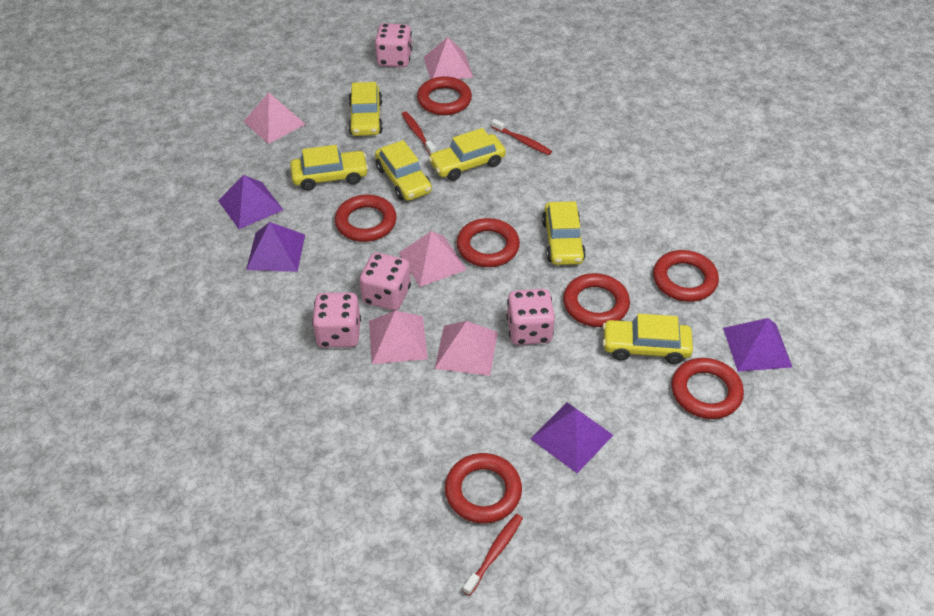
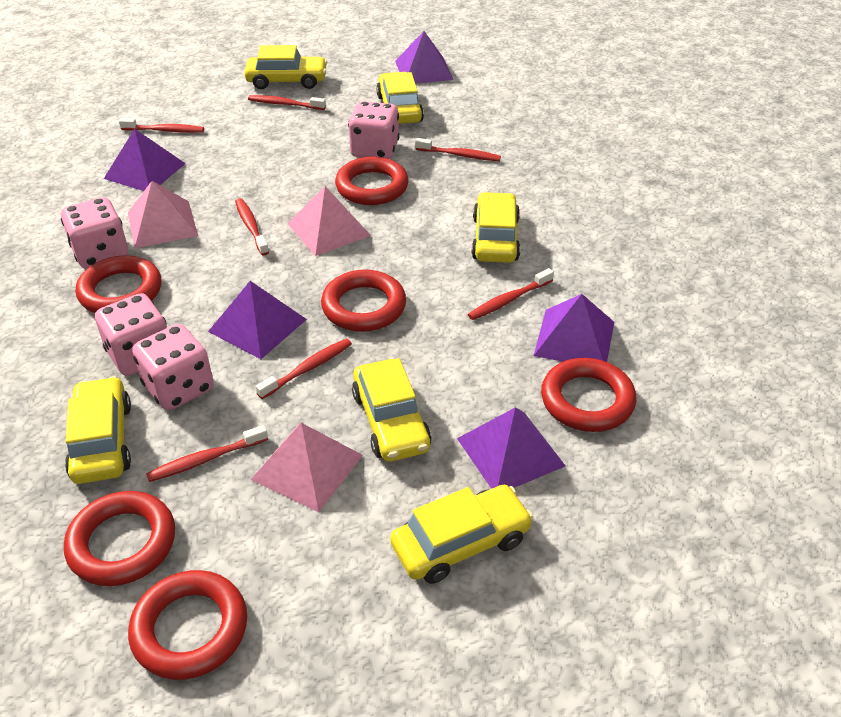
pink pyramid: [243,93,306,144] [369,310,428,364] [399,231,467,287] [424,37,473,79] [435,321,498,376] = 5 -> [128,181,198,248] [251,423,363,512] [287,186,371,256] = 3
purple pyramid: [218,175,283,229] [246,222,305,272] [530,403,613,473] [723,318,792,372] = 4 -> [104,129,186,191] [208,281,307,359] [395,31,454,84] [457,407,566,489] [534,294,614,362] = 5
red ring: [335,195,397,242] [417,76,472,115] [445,453,522,523] [456,218,520,267] [563,273,630,327] [653,250,719,302] [671,358,744,419] = 7 -> [64,491,175,586] [76,255,161,313] [128,570,247,680] [321,270,406,332] [335,157,409,205] [541,358,636,432] = 6
red toothbrush: [402,111,436,155] [463,514,523,596] [492,119,552,155] = 3 -> [119,118,204,133] [146,425,268,482] [235,198,269,255] [248,95,326,110] [256,338,352,399] [415,138,501,161] [468,268,554,320] = 7

